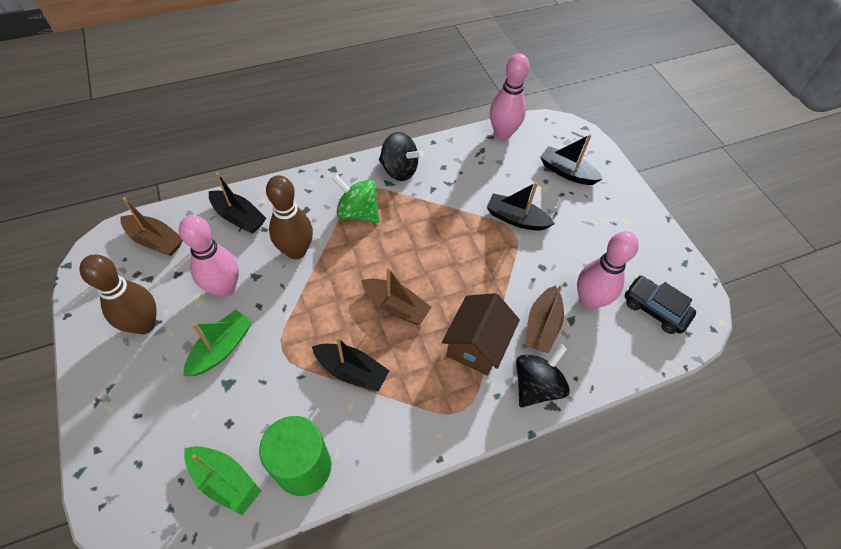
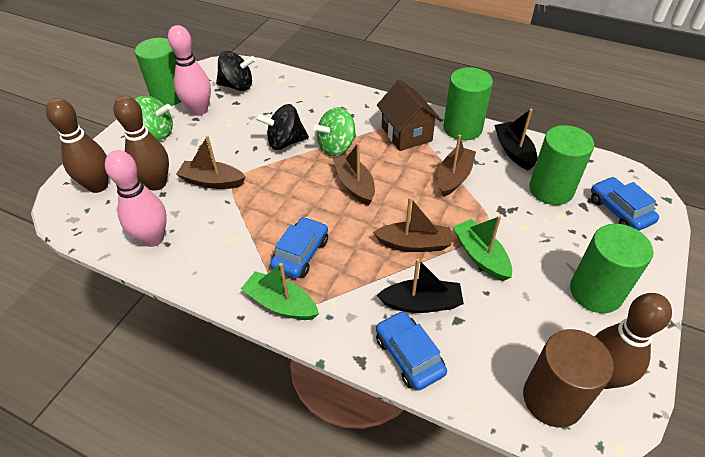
black boat: [209,173,266,234] [312,336,389,391] [486,182,555,231] [540,134,603,185] = 4 -> [377,258,464,313] [494,109,537,171] = 2
black car: [625,276,696,334] = 1 -> none = 0
blue car: none = 0 -> [270,217,328,278] [376,311,447,391] [591,177,659,231] = 3
brown boat: [120,197,183,256] [361,267,432,324] [526,285,564,353] = 3 -> [176,136,246,189] [333,143,375,206] [373,197,452,252] [438,135,476,197] = 4
brown bowling pin: [80,255,156,334] [266,175,313,260] = 2 -> [46,98,108,193] [114,96,169,191] [595,293,672,389] = 3
brown cylinder: none = 0 -> [523,329,614,427] = 1
green cylinder: [259,416,331,496] = 1 -> [135,38,181,106] [443,67,493,140] [529,125,594,205] [570,224,653,313] = 4
green spinning top: [332,174,379,223] = 1 -> [135,96,173,140] [313,107,356,156] = 2
pink bowling pin: [179,215,239,297] [490,53,529,140] [577,231,639,310] = 3 -> [105,150,167,247] [168,25,211,116] = 2

